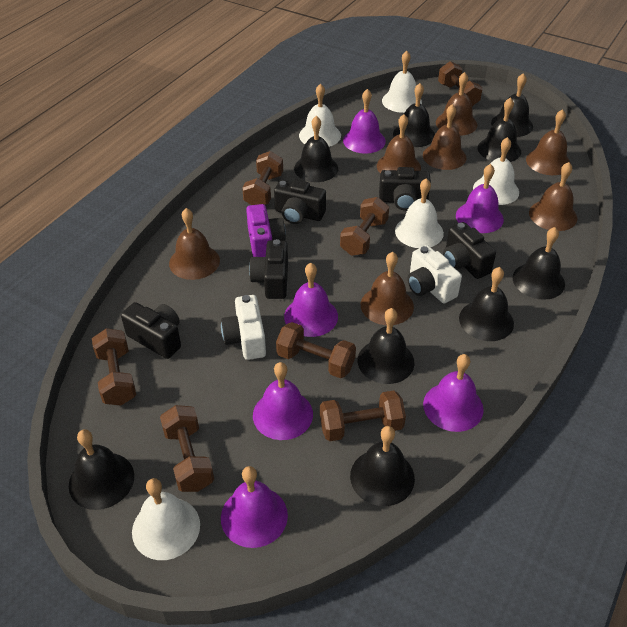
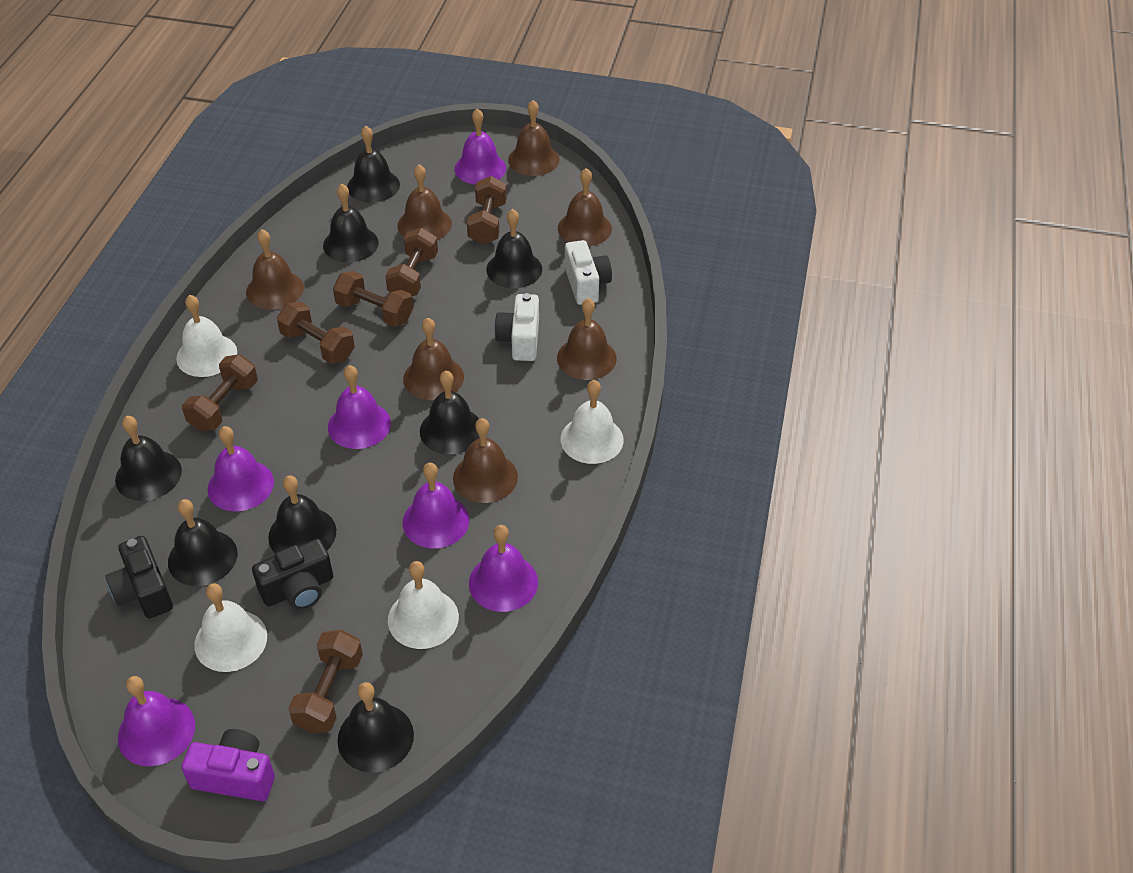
black bell: [69,429,134,510] [294,116,338,182] [350,426,415,506] [358,308,414,384] [393,83,435,147] [459,267,514,341] [478,97,521,162] [491,73,533,137] [513,227,565,300] = 9 -> [115,416,182,501] [168,499,237,586] [268,475,336,553] [323,184,378,263] [337,682,414,772] [347,126,400,203] [420,371,480,454] [486,209,542,288] = 8
black camera: [121,302,181,359] [249,239,288,299] [274,180,326,224] [379,167,431,210] [443,222,496,279] = 5 -> [106,536,173,619] [252,539,333,609] = 2
brown dumbbell: [92,328,136,405] [160,405,214,492] [242,151,283,205] [276,322,356,378] [320,390,406,441] [340,197,389,256] [438,61,483,106] = 7 -> [182,354,258,431] [277,301,355,364] [288,630,363,733] [333,271,413,327] [385,228,438,296] [467,176,507,244] = 6
white bell: [132,478,200,560] [299,83,341,147] [382,51,422,113] [395,178,444,248] [473,137,519,205] = 5 -> [176,295,237,377] [194,583,267,672] [388,561,459,649] [561,380,624,464] = 4

